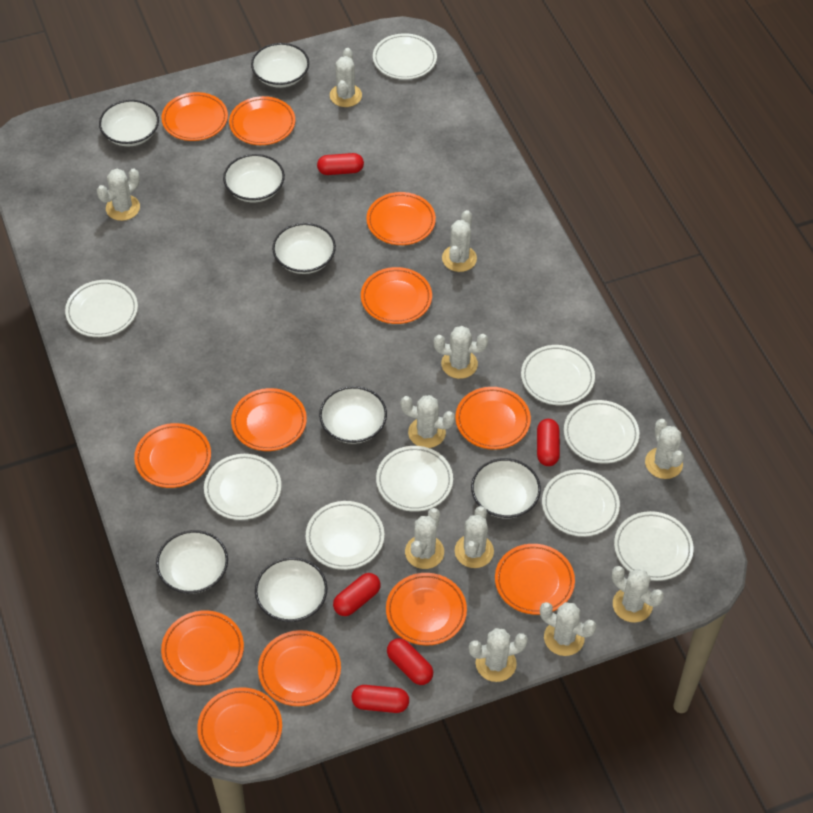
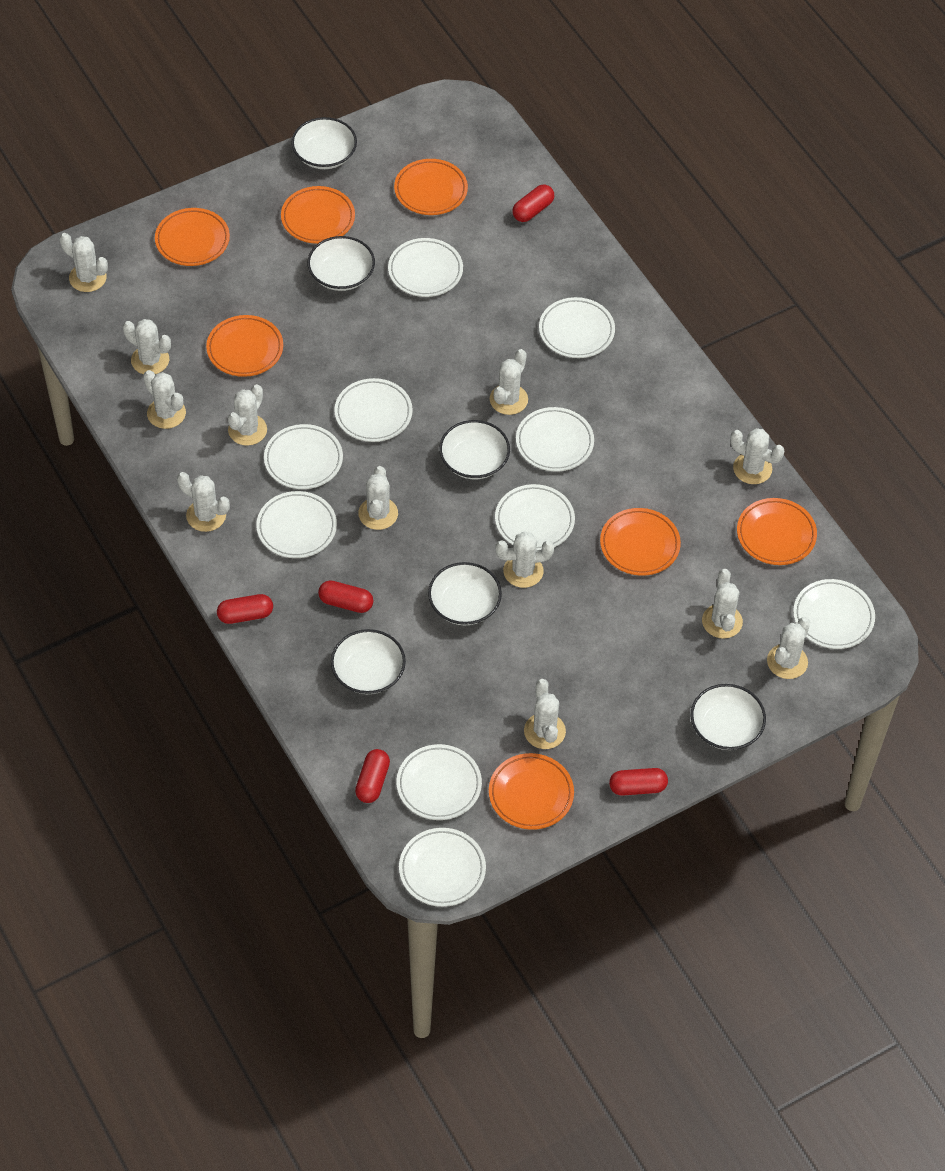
orange plate: [134,423,211,488] [161,92,228,141] [161,610,244,685] [197,687,282,767] [229,96,295,145] [231,388,307,451] [258,630,341,706] [361,267,432,324] [366,192,436,245] [386,573,467,646] [455,387,531,450] [495,544,575,615] = 12 -> [155,208,230,266] [206,315,283,377] [281,186,355,244] [394,159,468,215] [489,753,574,830] [600,508,681,576] [737,498,817,565] = 7
white bowl: [99,100,159,146] [156,530,228,594] [223,154,285,203] [251,43,309,88] [255,557,327,622] [272,223,336,274] [319,386,387,444] [471,458,541,519] = 8 -> [291,117,357,169] [307,236,375,291] [331,629,406,694] [428,562,502,625] [439,420,510,479] [691,684,766,750] = 6
white cactus: [97,168,140,221] [330,48,362,107] [401,395,455,448] [405,508,444,569] [434,326,488,379] [442,210,477,272] [455,506,494,568] [469,628,528,682] [540,602,596,656] [612,566,664,622] [645,419,684,479] = 11 -> [60,233,108,292] [123,319,171,374] [143,370,186,429] [177,472,230,532] [228,384,267,446] [358,466,398,530] [490,349,528,415] [495,531,554,588] [524,679,566,749] [702,569,743,639] [730,428,784,484] [767,617,810,679] = 12
white plate: [65,280,138,337] [204,454,281,520] [306,501,384,570] [373,33,437,80] [376,446,453,512] [521,345,595,405] [542,469,620,537] [564,400,639,464] [614,511,693,581] = 9 -> [256,491,337,558] [264,424,343,489] [334,378,413,442] [388,238,463,297] [396,744,482,820] [399,828,486,907] [495,484,575,550] [516,407,594,471] [539,297,615,358] [793,579,875,649] = 10

